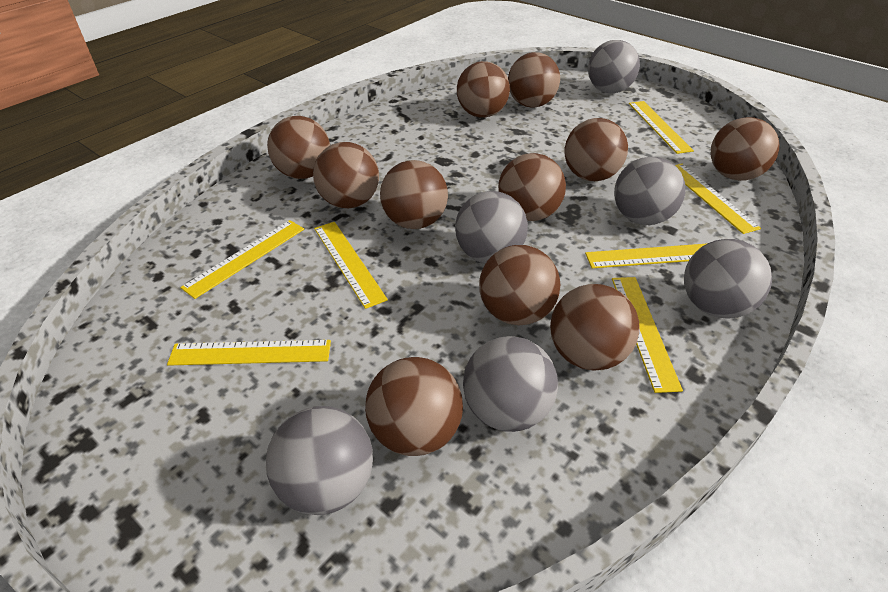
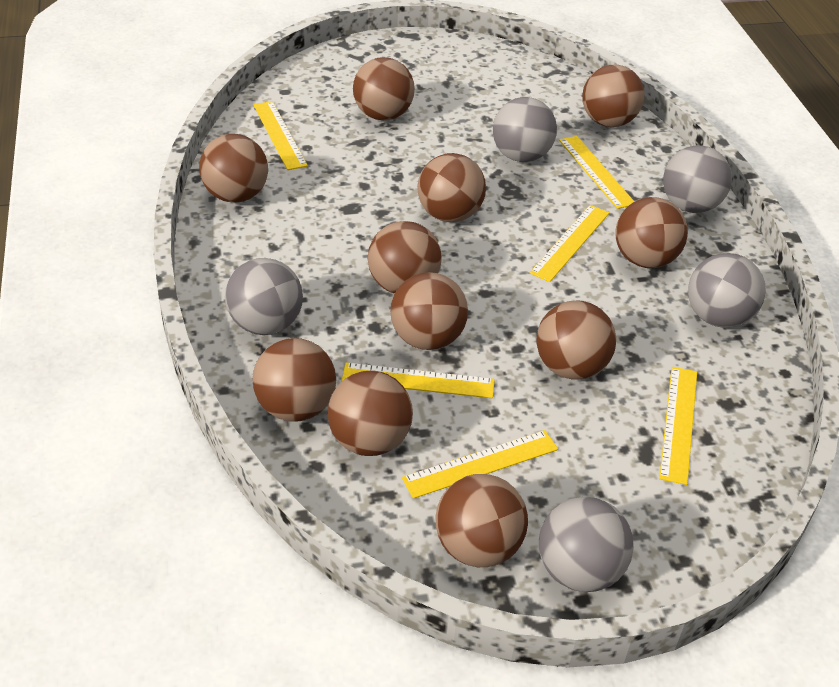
grey ball: [266,406,373,515] [455,191,528,263] [463,336,558,432] [588,40,640,93] [614,157,685,225] [684,239,772,319] = 6 -> [225,258,303,335] [493,97,557,162] [539,497,634,592] [663,145,732,213] [688,253,766,328] = 5
yellow ruler: [167,340,331,366] [180,220,304,299] [314,222,388,309] [585,243,708,268] [612,277,683,393] [629,101,694,154] [675,164,761,234] = 7 -> [253,101,308,170] [342,363,495,398] [402,430,558,499] [530,205,609,282] [559,136,635,209] [659,367,697,485] = 6

